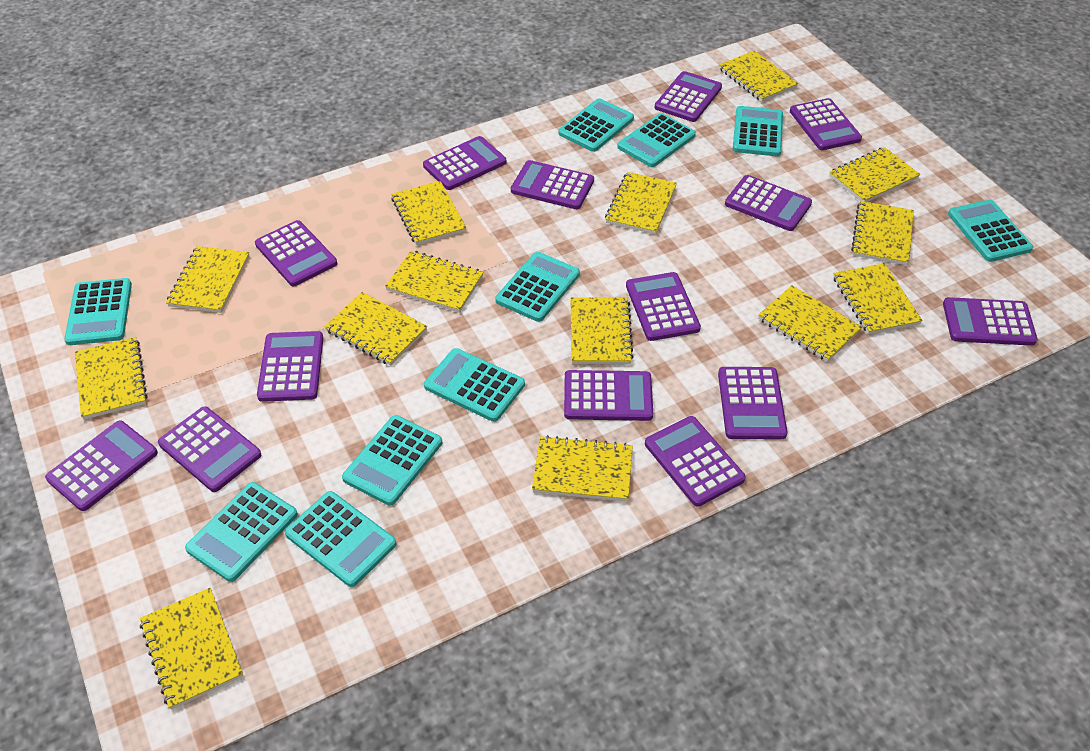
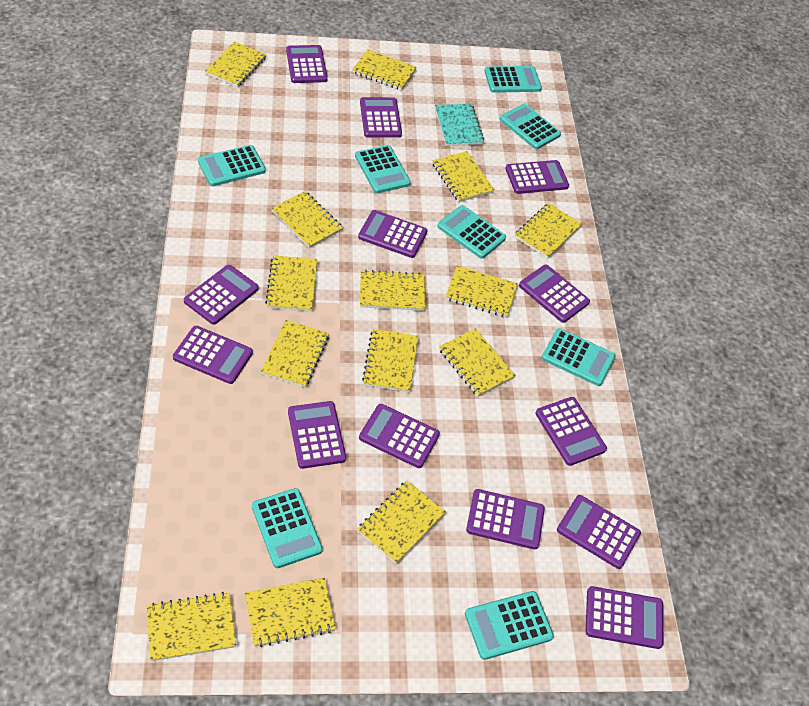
purple calculator: [45,420,158,511] [158,406,261,492] [255,220,337,286] [257,331,323,402] [423,136,506,190] [511,160,594,209] [564,370,653,421] [626,272,701,341] [645,416,746,507] [655,71,722,122] [718,367,787,439] [725,175,812,231] [790,98,862,150] [943,297,1038,346] = 14 -> [173,326,253,384] [184,265,259,325] [286,45,328,83] [288,401,346,469] [358,210,427,258] [359,404,440,468] [360,97,402,138] [466,489,545,549] [505,160,569,194] [519,265,590,323] [535,397,607,466] [557,495,641,569] [585,586,663,649] = 13
turquoise calculator: [64,278,132,345] [185,482,298,582] [285,491,397,587] [342,415,442,506] [424,348,525,422] [495,252,580,322] [558,98,634,152] [617,113,696,167] [733,106,783,156] [948,200,1033,262] = 10 -> [198,145,266,186] [252,488,323,568] [355,145,411,193] [437,205,506,259] [465,591,554,660] [484,66,542,93] [500,104,561,149] [542,328,616,386] = 8
turquoise notebook: none = 0 -> [435,104,484,146] = 1

